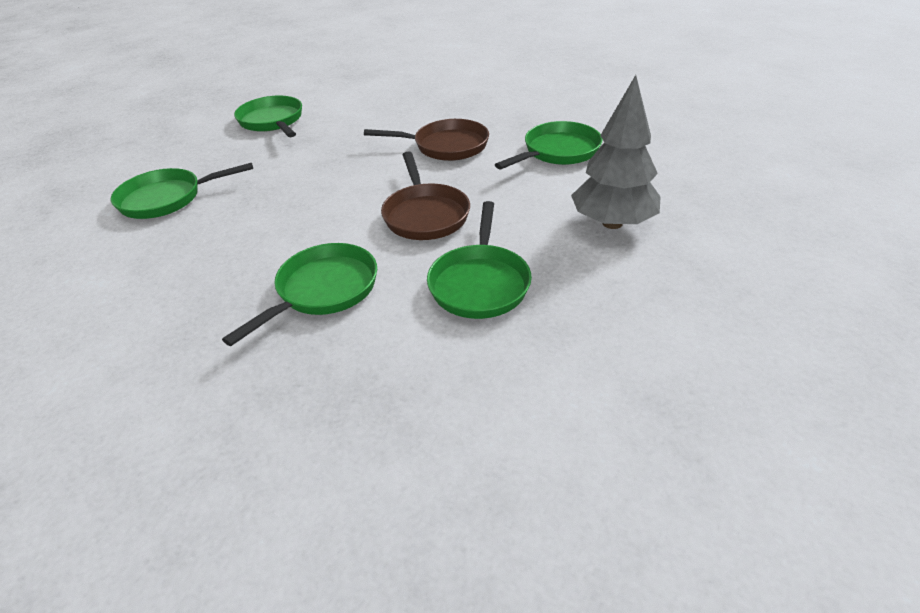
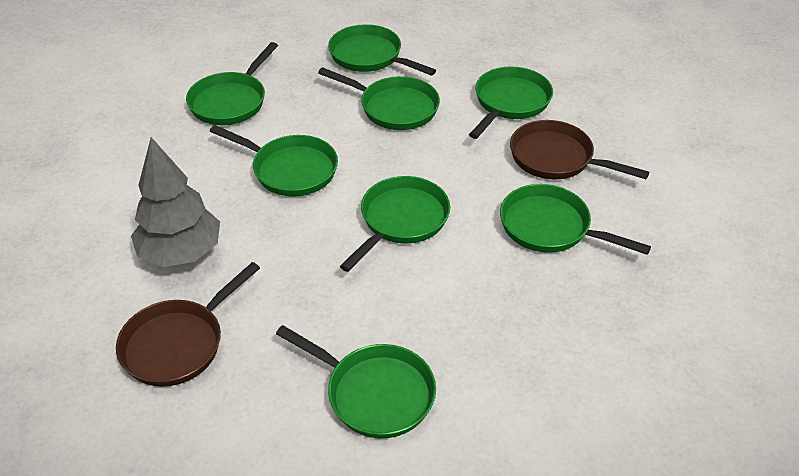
green pan: [111,163,253,219] [222,243,377,346] [234,96,302,137] [427,201,532,319] [495,121,603,169] = 5 -> [186,42,278,125] [210,125,338,197] [276,325,436,438] [318,67,440,130] [328,24,436,76] [340,176,450,272] [469,66,553,139] [500,184,651,255] = 8

